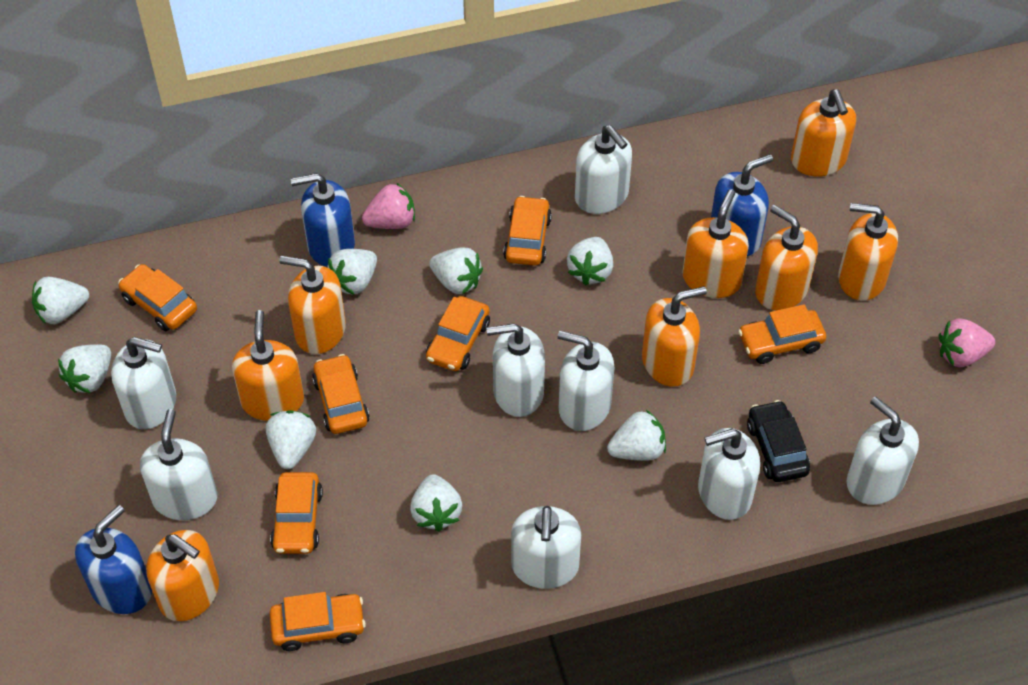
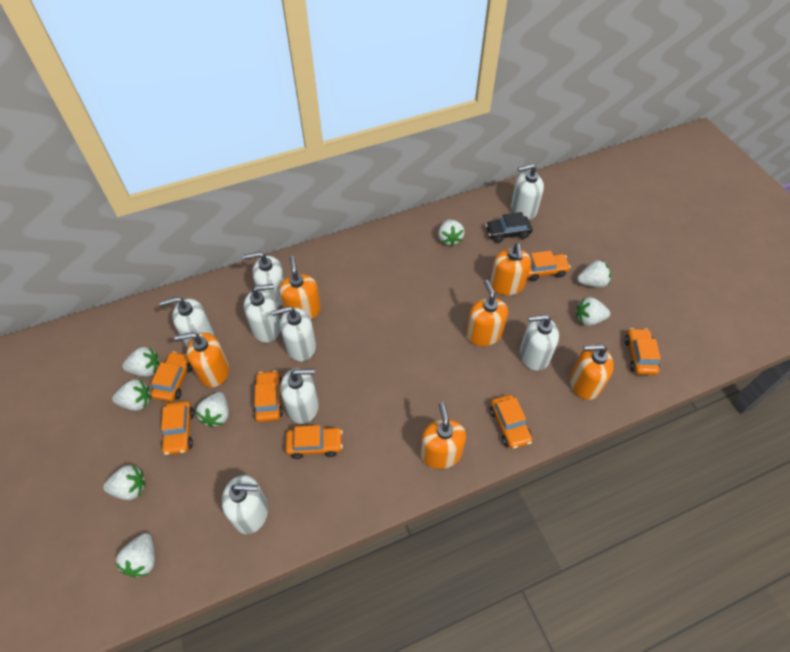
blue soap dispenser: [75,505,152,614] [291,173,355,267] [711,154,773,256] = 3 -> none = 0
orange soap dispenser: [146,530,219,621] [232,310,304,421] [279,256,346,354] [642,286,707,387] [682,189,749,298] [755,205,818,310] [791,90,856,176] [838,203,898,301] = 8 -> [174,332,229,387] [279,256,321,319] [421,402,466,469] [466,280,508,346] [490,243,531,295] [570,344,614,400] = 6
pink strawberry: [362,183,415,229] [939,318,995,367] = 2 -> none = 0

